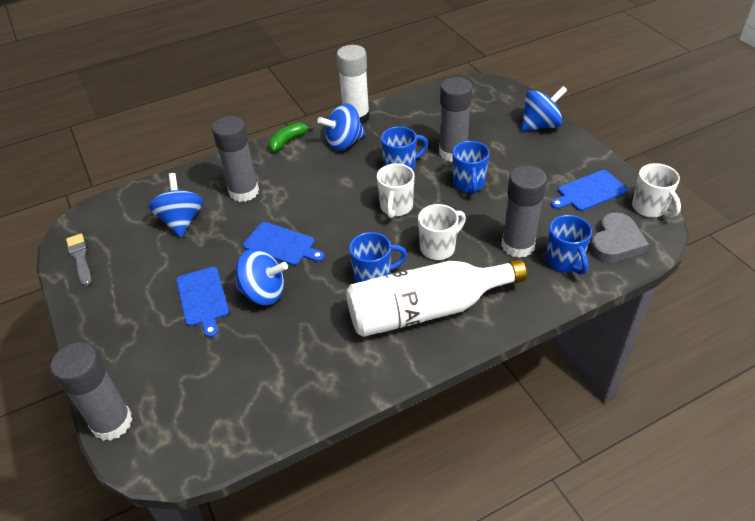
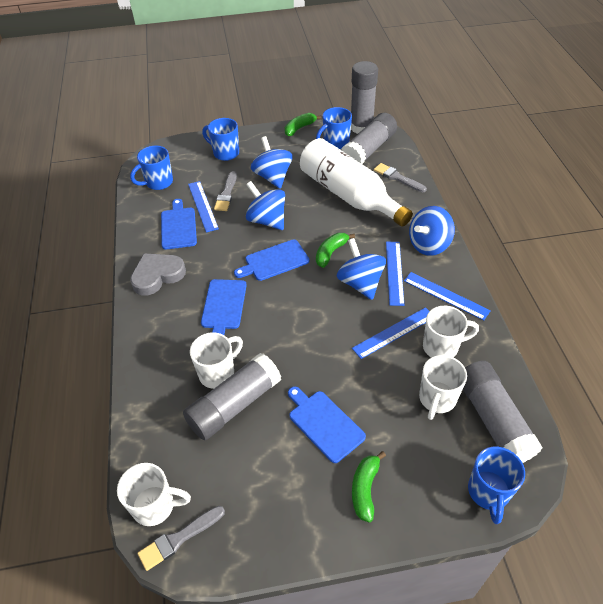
blue cutting board: [176,267,229,338] [243,222,324,266] [551,170,628,211] = 3 -> [161,199,197,250] [201,279,247,335] [234,239,309,281] [288,387,366,463] = 4
blue ruler: none = 0 -> [188,181,219,233] [352,307,430,359] [386,242,404,306] [404,272,491,320] = 4
green banana: [269,122,314,152] = 1 -> [285,113,322,137] [316,233,355,268] [352,451,386,522] = 3
grey brush: [66,234,92,286] = 1 -> [138,506,225,571] [214,171,237,211] [374,163,427,192] = 3
white glue stick: [337,45,370,125] = 1 -> none = 0
white mug: [377,163,415,218] [418,204,466,260] [632,163,681,218] = 3 -> [117,463,191,526] [190,332,243,389] [419,355,467,420] [423,306,479,358] = 4

